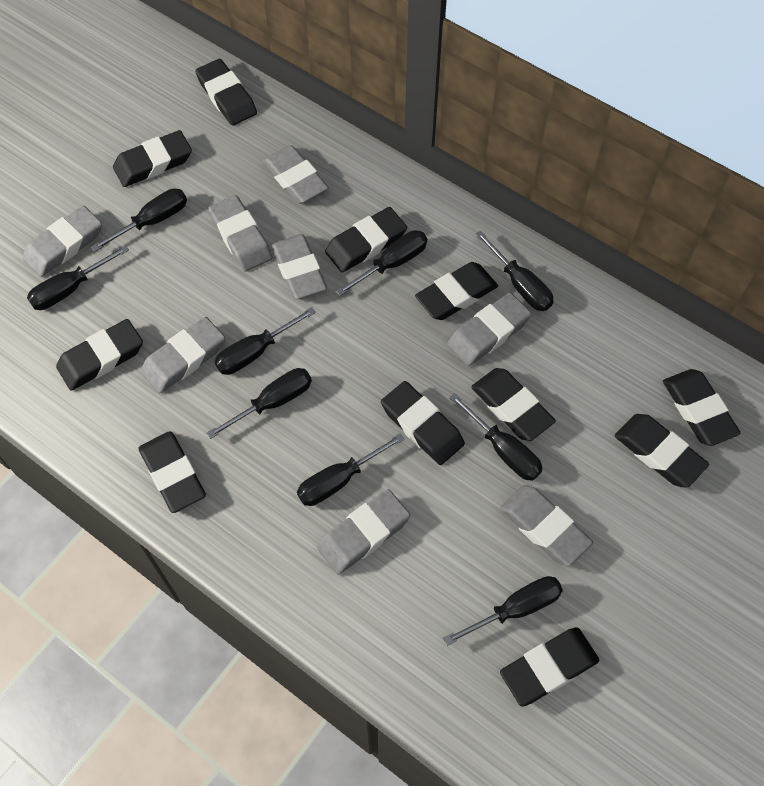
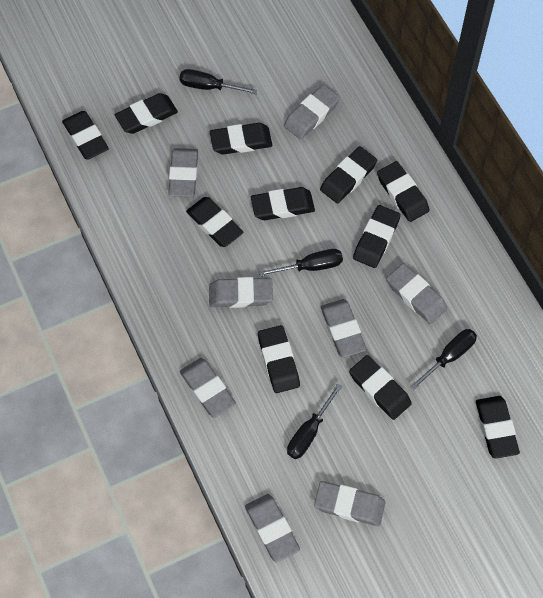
black screwdriver: [27,245,129,310] [91,188,187,252] [206,368,312,439] [215,307,316,375] [297,433,405,506] [336,230,427,296] [443,576,563,646] [449,393,543,481] [475,231,554,311] = 9 -> [179,69,258,94] [259,249,343,277] [287,383,342,459] [410,329,477,390] = 4

